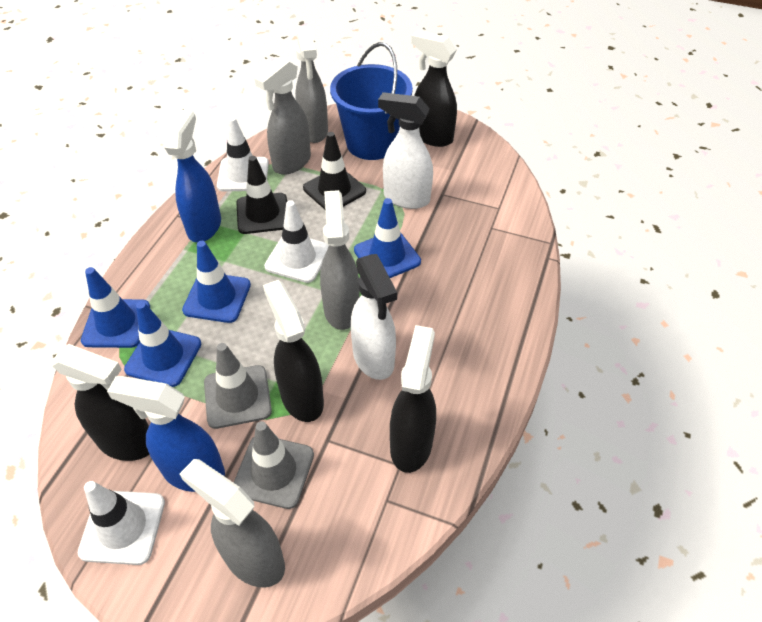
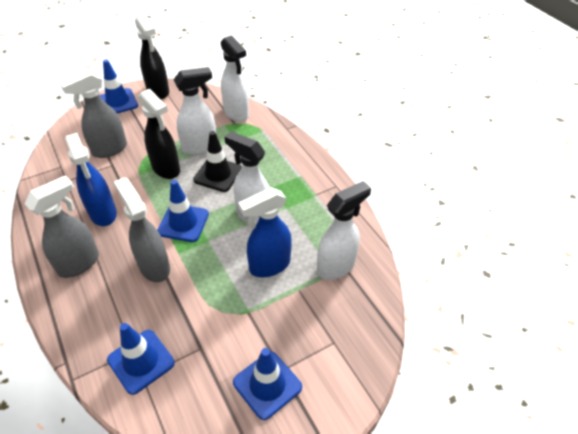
black spray bottle: [51,344,149,461] [263,280,324,422] [390,325,436,473] [411,31,457,147] = 4 -> [135,14,169,99] [138,89,180,179] = 2
black traffic cone: [236,156,287,234] [303,132,366,209] = 2 -> [193,131,242,192] = 1
blue bucket: [330,42,413,160] = 1 -> none = 0
grey spray bottle: [180,459,285,587] [255,58,311,175] [295,27,328,143] [320,190,360,330] = 4 -> [24,175,99,278] [60,71,127,158] [114,177,170,282] = 3
grey traffic cone: [204,343,272,429] [233,421,314,509] = 2 -> none = 0
white spray bottle: [351,254,397,380] [378,92,433,209] = 2 -> [173,67,216,155] [221,35,249,122] [224,131,270,226] [317,181,371,280] = 4
white traffic cone: [78,481,165,565] [217,117,269,191] [264,200,329,283] = 3 -> none = 0

